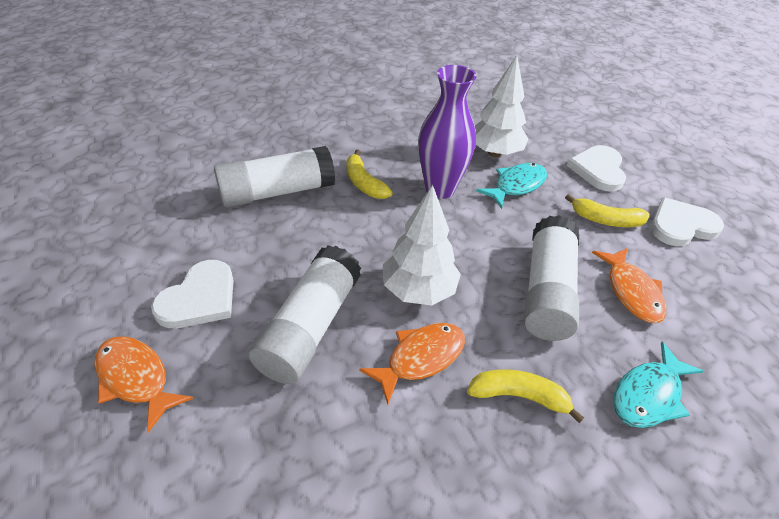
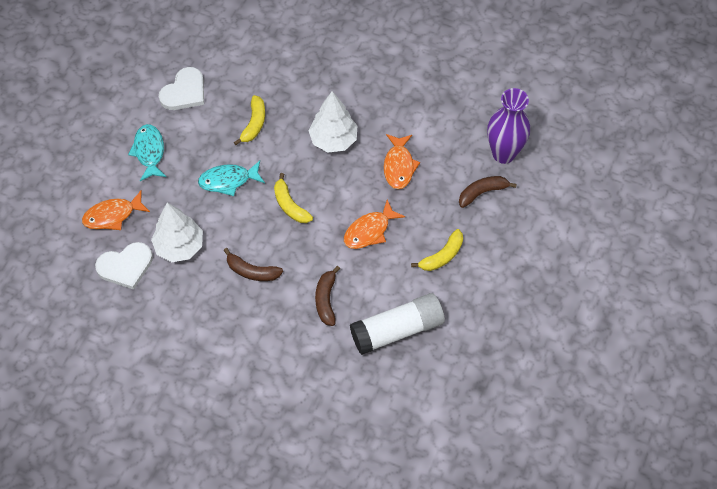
brown banana: none = 0 -> [224,248,283,281] [315,266,340,326] [459,176,517,208] = 3
white glue stick: [214,146,335,207] [249,245,361,384] [524,215,579,341] = 3 -> [350,293,445,355] = 1
white heart: [151,260,234,328] [567,145,626,192] [651,197,724,246] = 3 -> [95,242,153,290] [159,67,204,110] = 2

